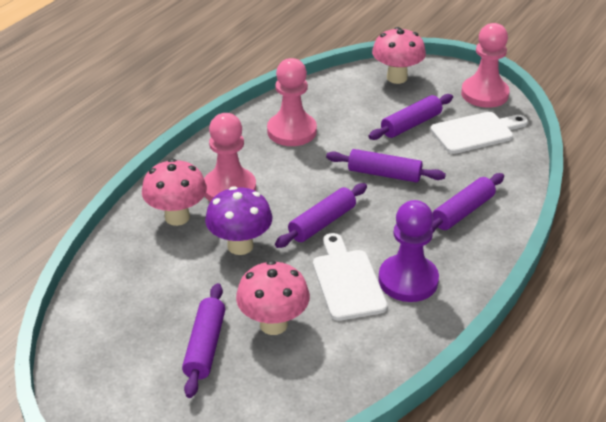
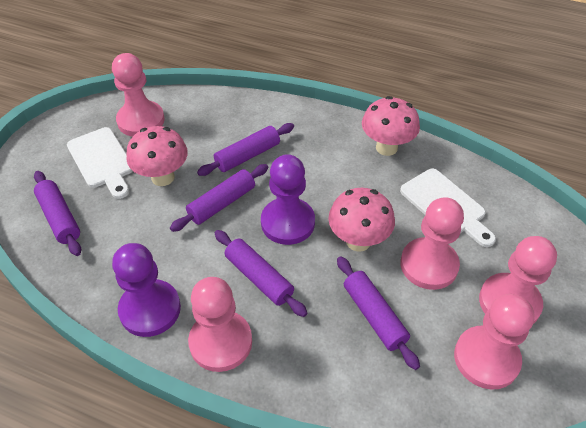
pink pawn: [204,113,256,201] [267,58,317,146] [461,23,510,108] = 3 -> [112,53,165,137] [188,277,252,372] [400,197,464,290] [454,294,534,390] [479,236,557,323] = 5
purple mushroom: [205,186,273,255] = 1 -> none = 0
purple pawn: [378,200,439,302] = 1 -> [112,243,181,337] [261,154,315,245] = 2

